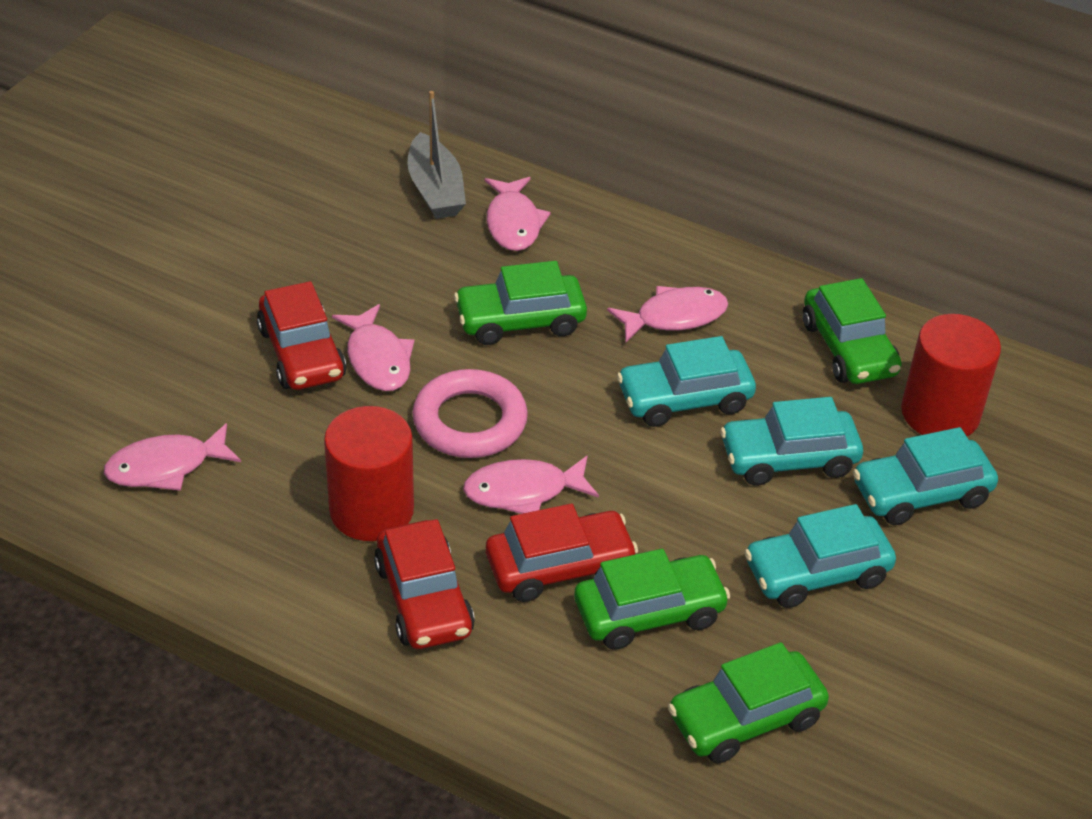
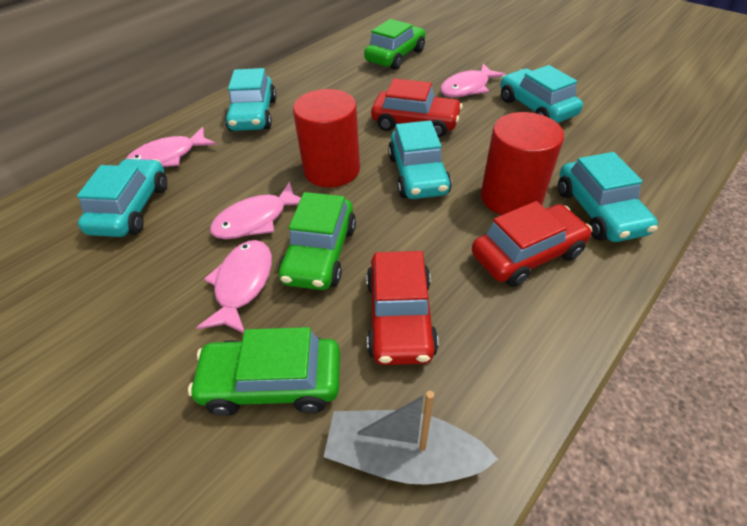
green car: [454,261,587,345] [574,549,730,650] [668,642,829,763] [802,278,902,384] = 4 -> [188,327,340,416] [278,192,356,290] [364,19,426,70] = 3
pink fish: [104,423,241,491] [332,304,414,391] [463,455,599,514] [485,177,551,251] [607,286,728,342] = 5 -> [126,127,216,167] [196,240,272,334] [210,182,301,239] [440,64,506,97] = 4
pink ring: [413,369,528,458] = 1 -> none = 0
turquoise car: [617,336,756,427] [720,397,863,486] [744,504,896,608] [853,427,998,525] = 4 -> [77,158,167,237] [225,68,277,131] [388,120,452,199] [500,65,583,123] [558,152,658,242] = 5

